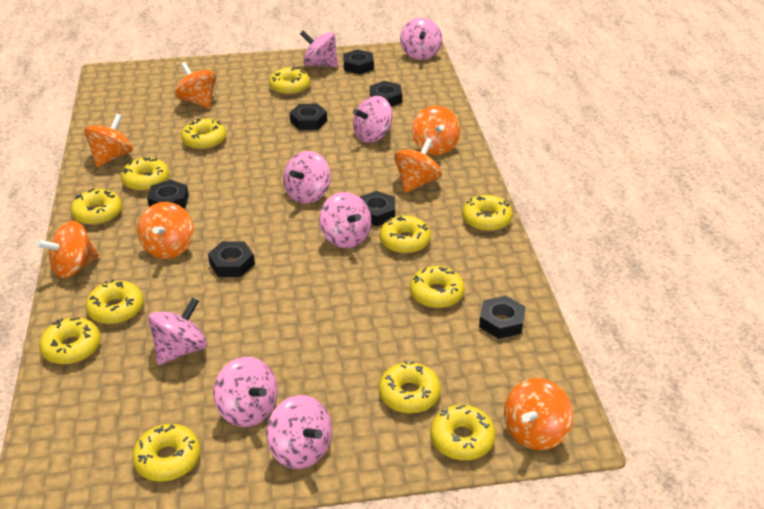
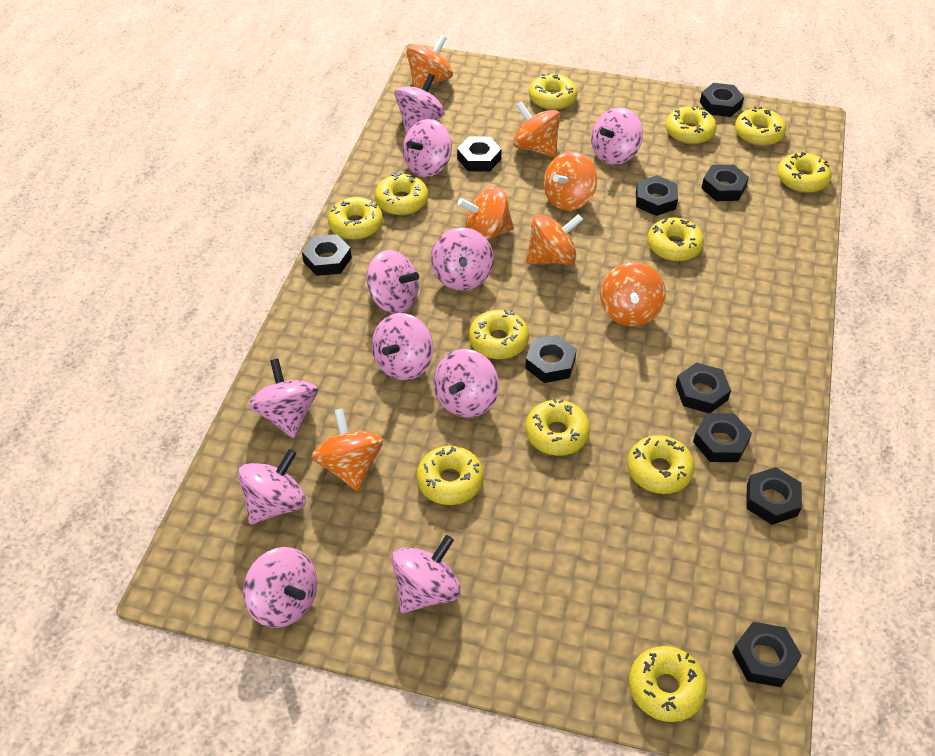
black nut: [147,180,189,208] [208,241,255,277] [290,104,327,130] [343,49,374,74] [360,191,395,226] [370,81,402,107] [479,296,525,339] = 7 -> [302,234,352,276] [457,136,501,172] [525,335,577,383] [636,175,678,216] [676,362,731,413] [693,413,752,462] [700,83,744,117] [702,165,749,201] [732,622,802,687] [746,467,802,525] = 10
pink spinning top: [148,297,207,365] [213,357,278,427] [266,395,332,469] [283,151,331,204] [300,30,338,68] [319,192,371,248] [353,96,392,143] [400,18,442,60] = 8 -> [238,449,306,525] [243,547,317,628] [249,359,318,438] [367,250,419,314] [372,313,433,380] [392,535,461,613] [394,73,445,133] [403,119,452,177] [431,228,494,291] [433,349,499,418] [591,108,643,165] = 11

